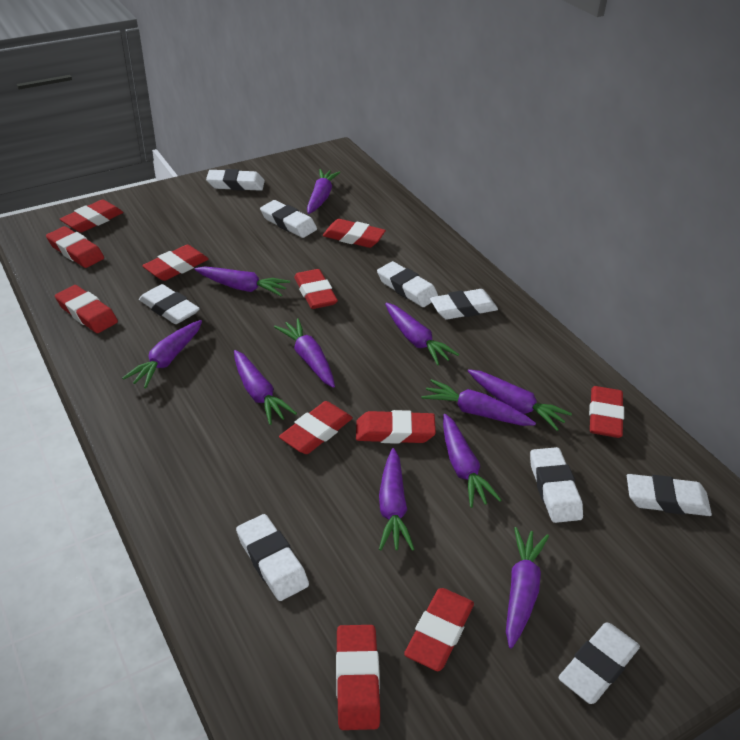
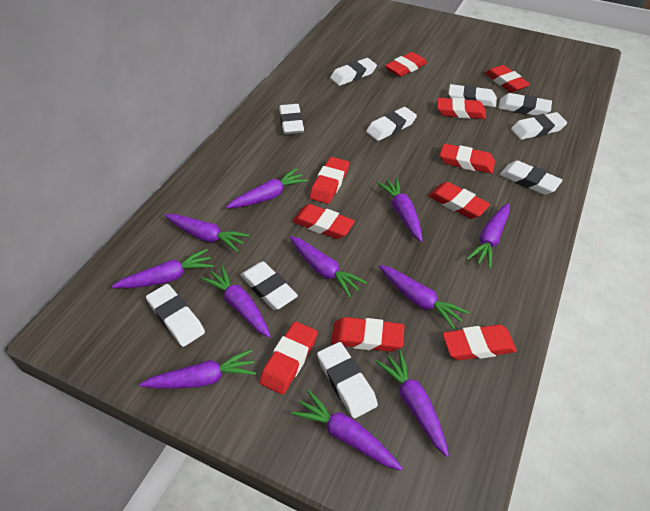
red eraser: [46,226,104,268] [55,285,118,333] [60,200,123,232] [142,245,209,281] [279,401,353,454] [294,269,338,309] [323,219,386,248] [336,625,380,730] [356,410,436,444] [404,588,474,671] [589,386,624,438] = 11 -> [259,321,317,395] [292,204,355,239] [309,157,349,204] [331,317,404,352] [385,52,427,77] [428,182,490,219] [437,98,486,119] [440,144,495,174] [443,325,517,360] [485,65,530,93] = 10
white eraser: [139,284,200,324] [206,169,265,191] [236,514,309,601] [260,200,317,238] [377,261,438,307] [430,289,498,319] [530,447,583,523] [558,622,640,704] [627,474,712,516] = 9 -> [146,284,205,347] [240,261,298,310] [279,104,304,134] [317,342,378,418] [330,58,377,86] [366,107,417,141] [449,84,497,107] [498,93,552,116] [500,160,563,195] [511,112,567,140] = 10

